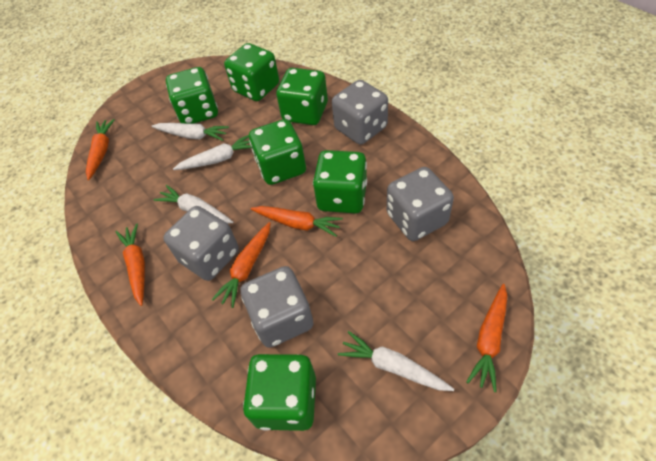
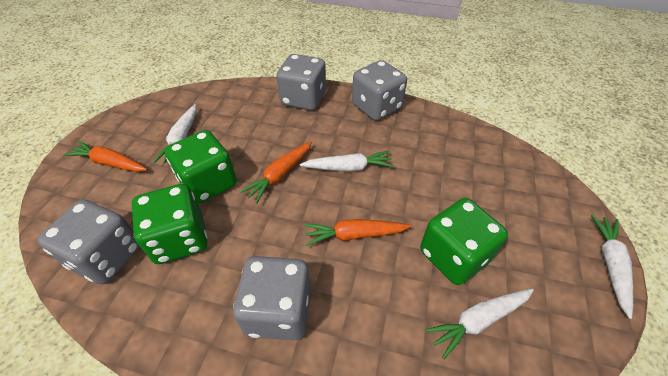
green dice: [166,67,218,124] [224,43,279,101] [243,354,316,431] [249,119,306,185] [276,68,328,125] [313,150,367,213] = 6 -> [132,184,208,264] [165,130,237,204] [420,198,508,285] = 3
orange carrot: [86,119,114,180] [116,224,145,306] [212,222,271,308] [251,206,343,237] [466,284,507,392] = 5 -> [63,141,147,172] [240,141,312,203] [304,219,411,246] = 3

